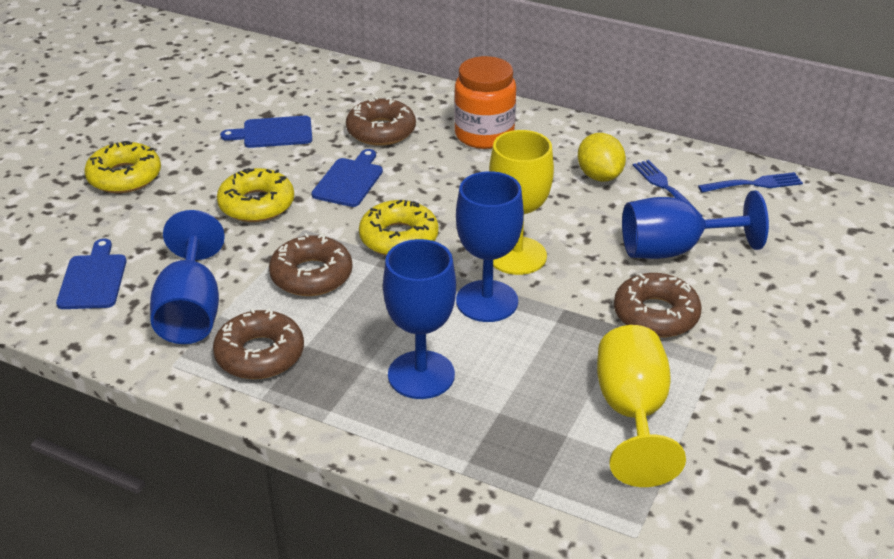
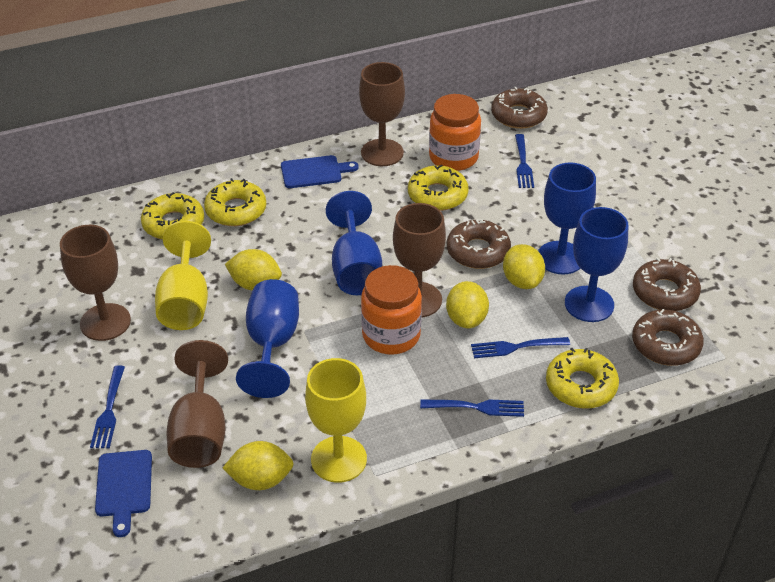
blue cutting board: [56,238,126,309] [220,116,312,148] [311,149,383,207] = 3 -> [95,450,152,537] [281,155,359,188] = 2
blue fork: [633,160,702,216] [698,172,803,193] = 2 -> [90,365,125,448] [420,399,524,417] [471,337,570,358] [515,134,534,188] = 4
brown goblet: none = 0 -> [60,225,131,341] [167,340,228,468] [359,62,405,166] [393,203,446,318] = 4
orange jar: [454,56,516,149] = 1 -> [361,265,422,355] [429,94,481,171] = 2
yellow donut: [84,141,161,193] [217,168,294,222] [359,200,438,256] = 3 -> [141,192,204,240] [204,178,266,226] [408,165,469,211] [546,348,619,409] = 4
yellow lemon: [578,133,626,182] = 1 -> [223,441,294,490] [225,249,282,290] [446,281,489,329] [503,244,545,289] = 4

